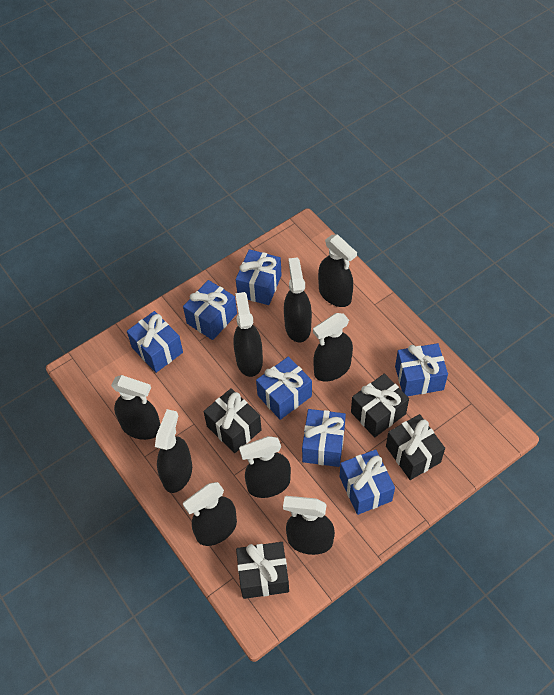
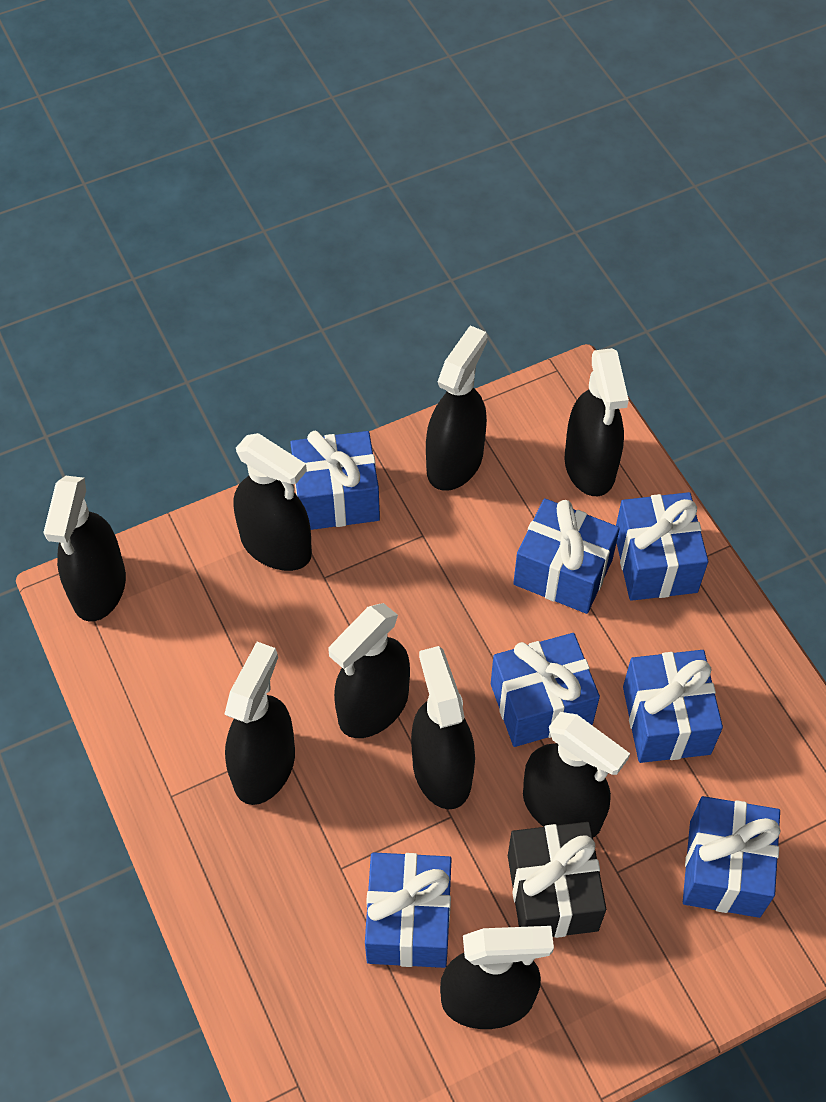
black gift: [204,388,262,453] [236,542,289,599] [351,373,409,438] [386,414,445,480] = 4 -> [508,822,606,938] = 1

